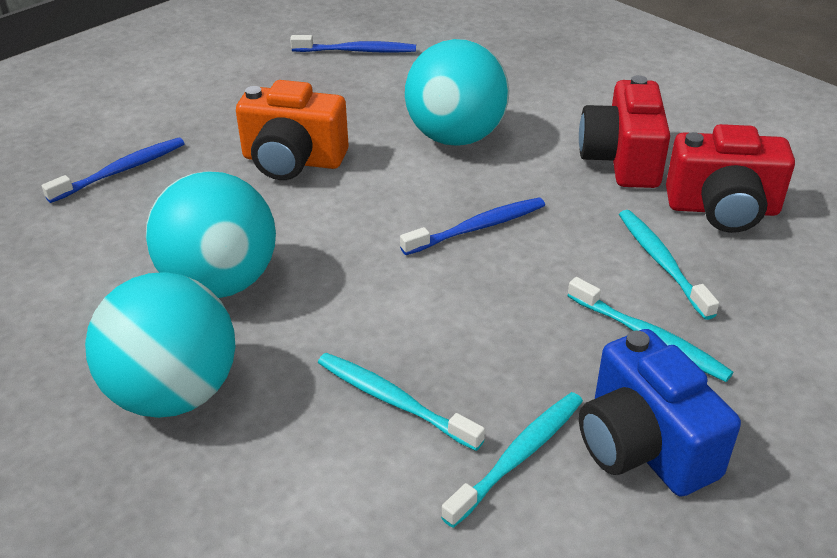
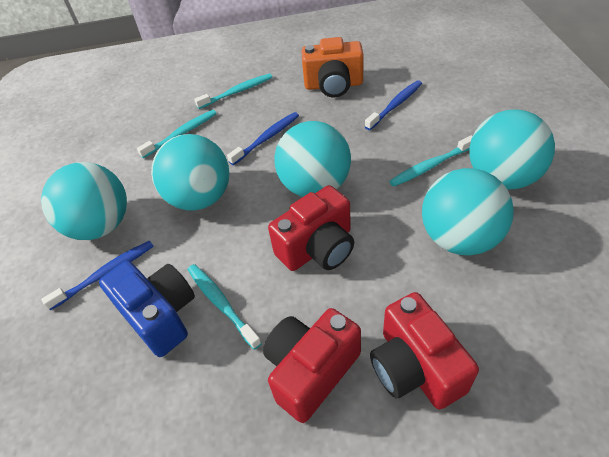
red camera: [579,75,670,188] [666,124,795,233] = 2 -> [263,308,361,423] [268,185,354,271] [370,292,479,410] = 3
turquoise ball: [85,272,235,418] [146,171,276,298] [405,39,509,146] = 3 -> [41,162,127,240] [151,134,230,211] [274,121,351,197] [422,168,514,255] [469,109,555,189] = 5

